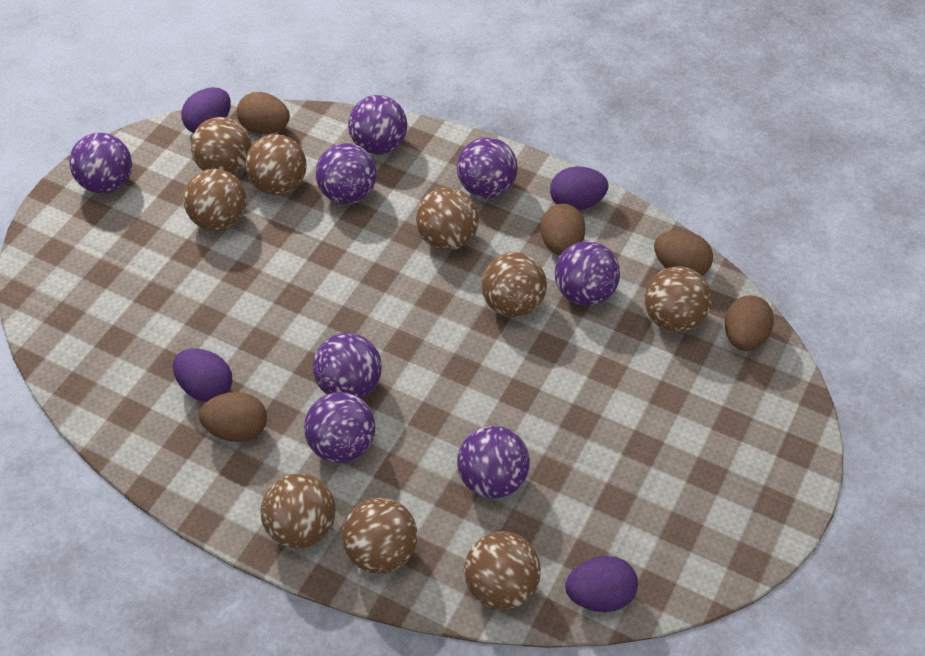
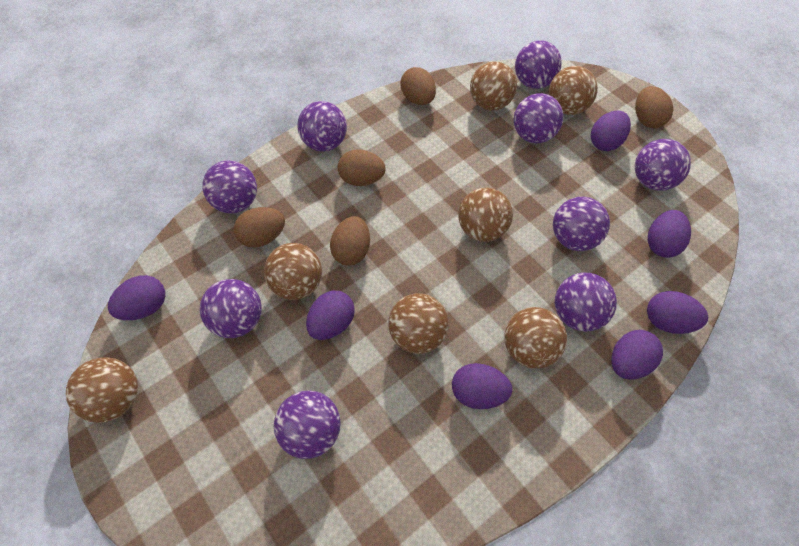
brown ball: [183,169,247,231] [191,117,252,175] [245,134,307,195] [260,474,335,549] [342,498,417,574] [416,187,479,251] [464,531,541,610] [481,252,547,318] [645,266,712,333] = 9 -> [66,357,138,423] [264,243,322,300] [388,293,448,354] [458,188,513,242] [470,62,517,111] [504,307,567,369] [549,66,598,115] = 7
purple ball: [69,133,132,194] [304,392,375,463] [313,333,382,399] [315,143,377,204] [348,95,407,155] [457,137,518,198] [457,426,530,499] [555,241,620,306] = 8 -> [200,279,262,338] [202,161,257,214] [274,390,341,459] [297,101,347,152] [514,93,563,143] [515,40,562,89] [553,197,610,251] [555,272,617,332] [635,139,691,191] = 9
purple egg: [173,349,232,402] [181,87,231,133] [550,167,609,210] [565,556,638,612] = 4 -> [108,275,165,320] [306,290,355,340] [452,363,513,409] [591,111,631,151] [611,330,663,380] [647,291,708,334] [648,210,691,258] = 7

